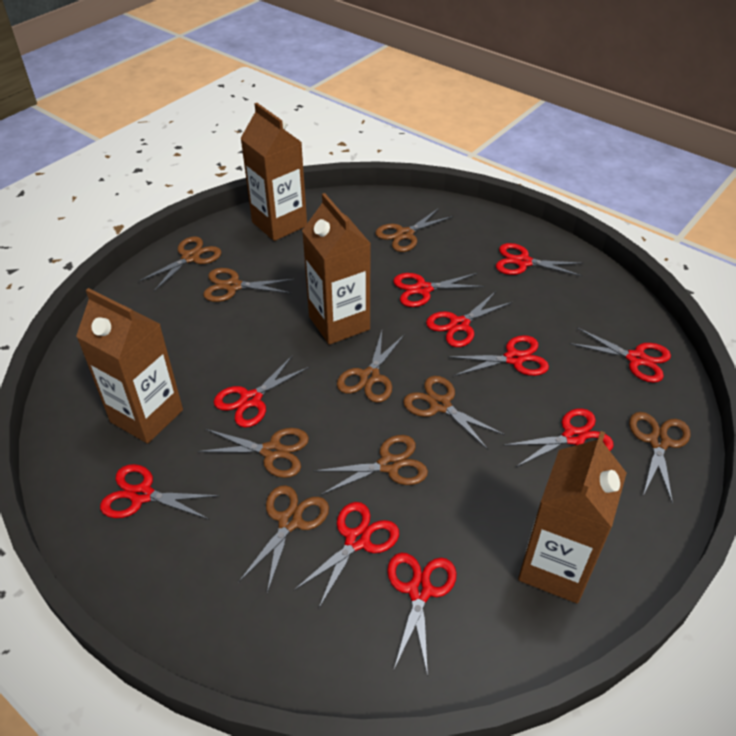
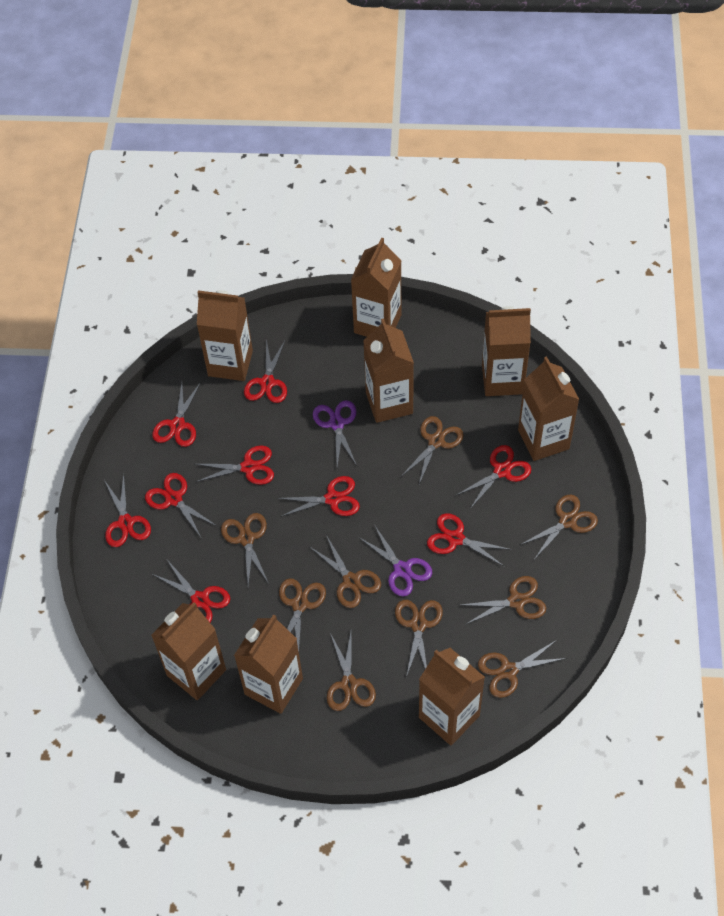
brown carton: [76,288,183,444] [240,103,307,241] [302,193,371,345] [518,431,627,604] = 4 -> [151,602,226,700] [197,290,253,381] [234,614,303,714] [351,237,402,337] [363,318,414,423] [419,648,485,745] [482,306,531,396] [518,356,580,461] = 8
purple scissors: none = 0 -> [313,400,357,467] [358,526,432,596] = 2
red scissors: [100,464,220,520] [214,355,310,428] [293,502,399,609] [387,553,457,676] [393,273,485,307] [426,291,513,347] [447,335,549,376] [496,243,583,276] [503,408,613,468] [569,328,671,383] = 10 -> [104,474,151,547] [145,473,217,539] [152,382,201,447] [152,560,230,623] [196,446,274,485] [244,339,287,403] [277,476,360,517] [427,513,512,567] [455,445,531,509] = 9

